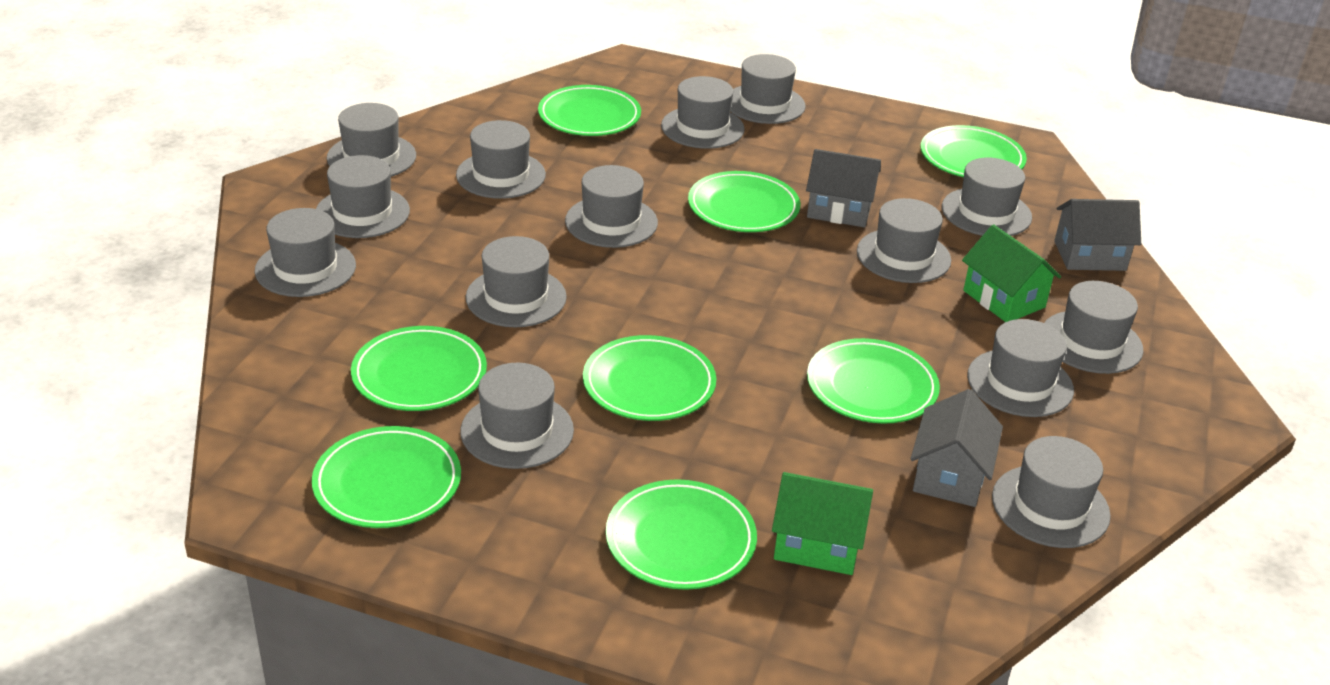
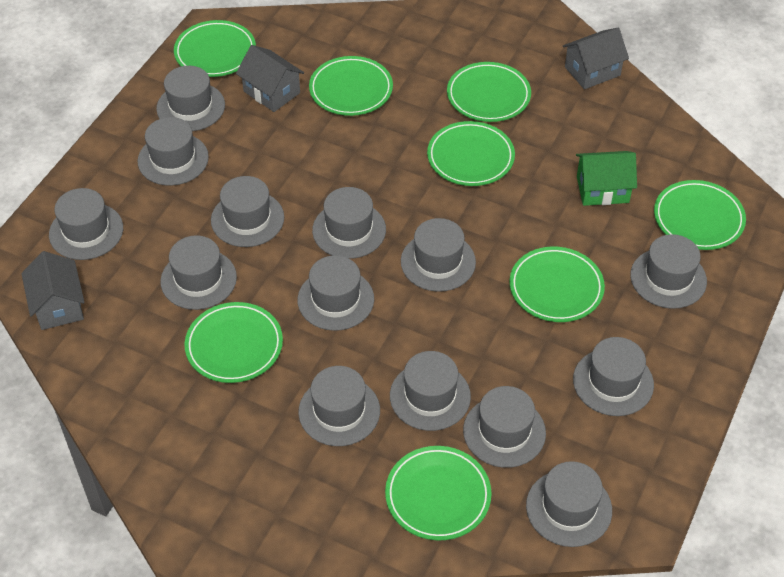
green house: [772,472,873,575] [962,224,1061,322] = 2 -> [576,151,637,206] = 1

